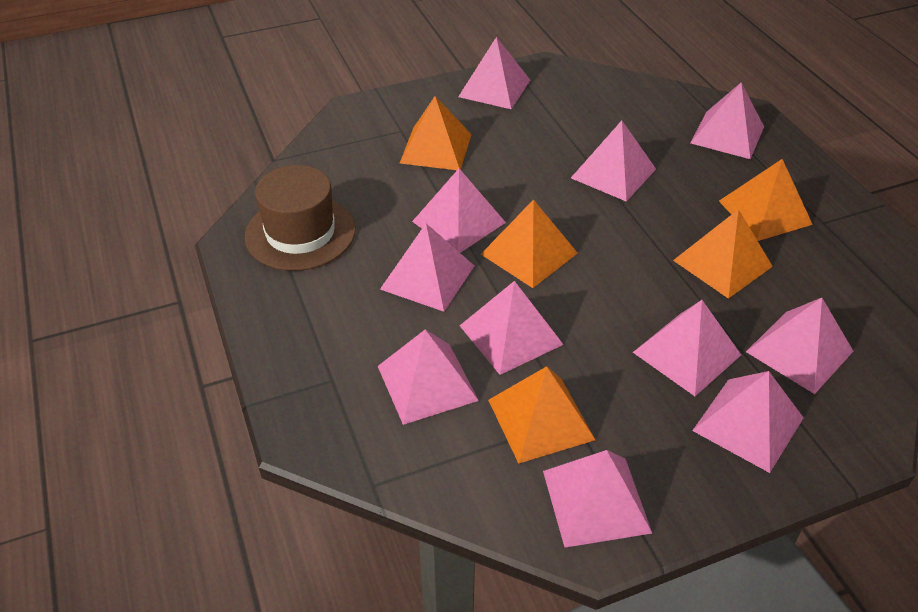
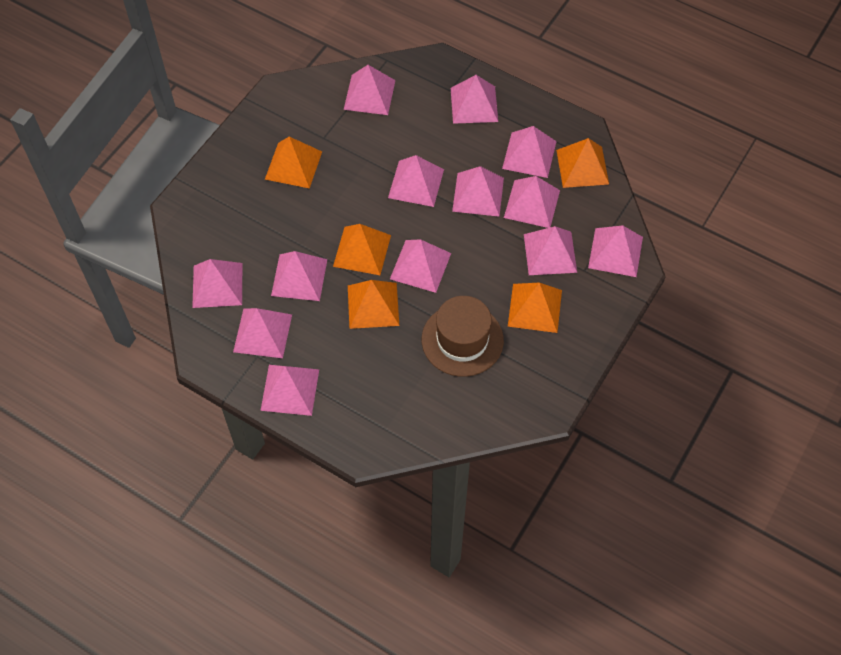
pink pyramid: [378,329,479,425] [380,223,474,312] [412,169,506,253] [458,37,530,109] [460,281,564,375] [543,450,652,548] [571,120,656,202] [633,300,741,396] [691,83,764,159] [692,371,803,473] [746,298,853,394] = 11 -> [192,259,242,308] [233,308,292,358] [260,365,319,416] [271,251,327,301] [344,65,396,115] [388,155,444,207] [390,239,451,293] [451,75,498,124] [452,166,504,217] [502,126,557,178] [504,176,560,228] [524,226,577,275] [588,225,643,277] = 13

